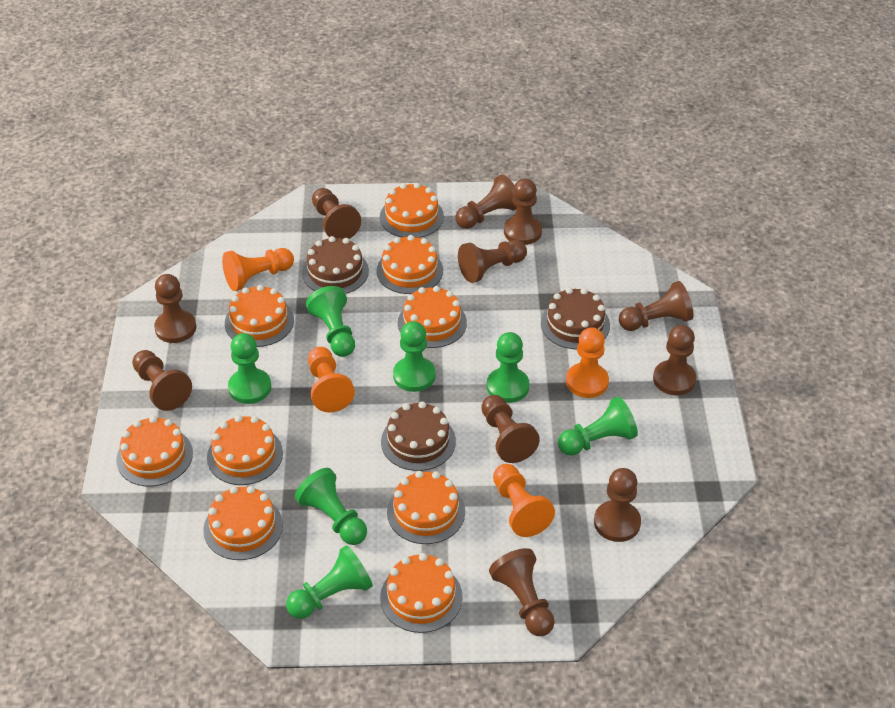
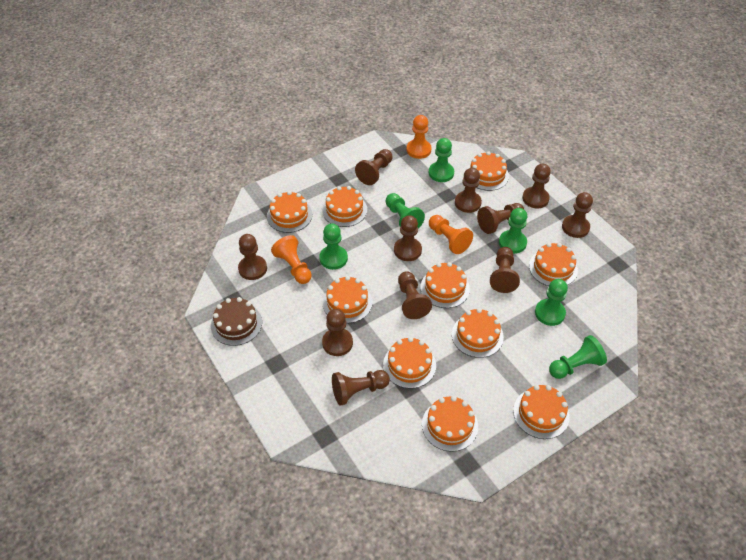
brown cake: [302,236,369,294] [381,401,456,471] [541,288,610,350] = 3 -> [211,297,262,346] = 1
green pawn: [228,333,271,404] [286,545,373,619] [295,468,367,545] [306,286,355,357] [393,321,436,392] [487,332,529,403] [558,396,638,456] = 7 -> [319,224,348,270] [385,193,425,229] [429,138,454,182] [499,208,527,254] [535,279,568,326] [549,335,607,379] = 6
orange cake: [116,416,193,487] [203,486,283,560] [207,415,283,485] [225,285,294,347] [376,235,443,294] [380,183,444,238] [380,553,463,633] [387,471,465,544] [398,286,467,348] = 9 -> [267,191,312,233] [322,186,367,227] [323,276,373,323] [383,337,436,389] [420,262,470,308] [422,396,478,452] [452,308,504,358] [466,151,509,191] [513,385,570,439] [529,243,578,286] = 10
orange pawn: [222,248,294,291] [308,347,355,412] [493,464,555,537] [566,327,609,398] = 4 -> [271,235,312,284] [406,115,431,159] [429,215,473,254] = 3

